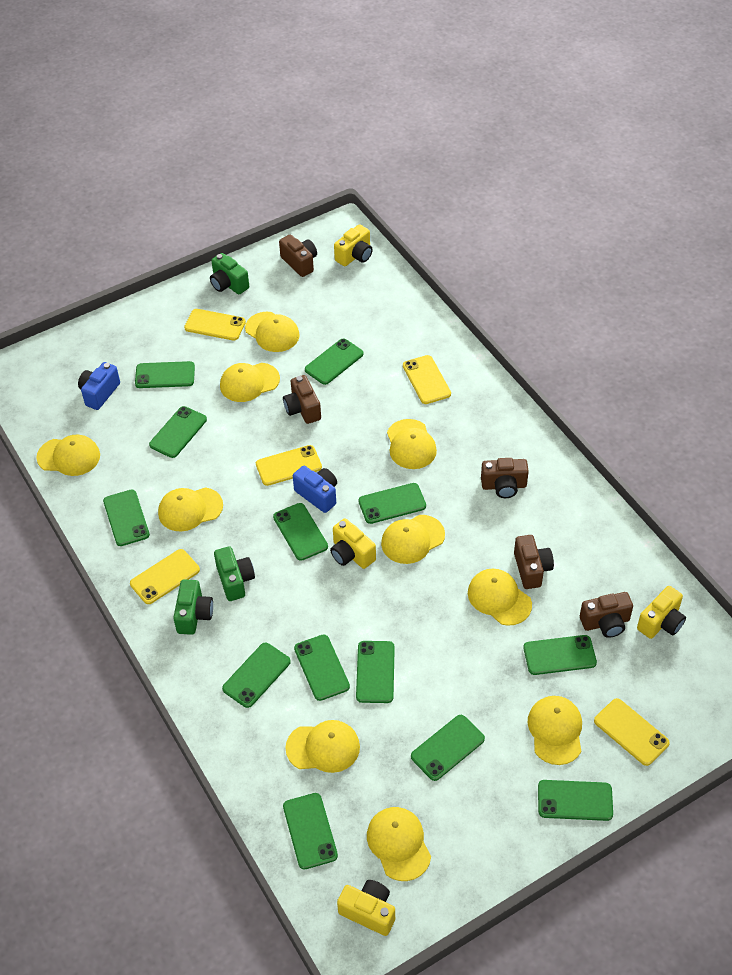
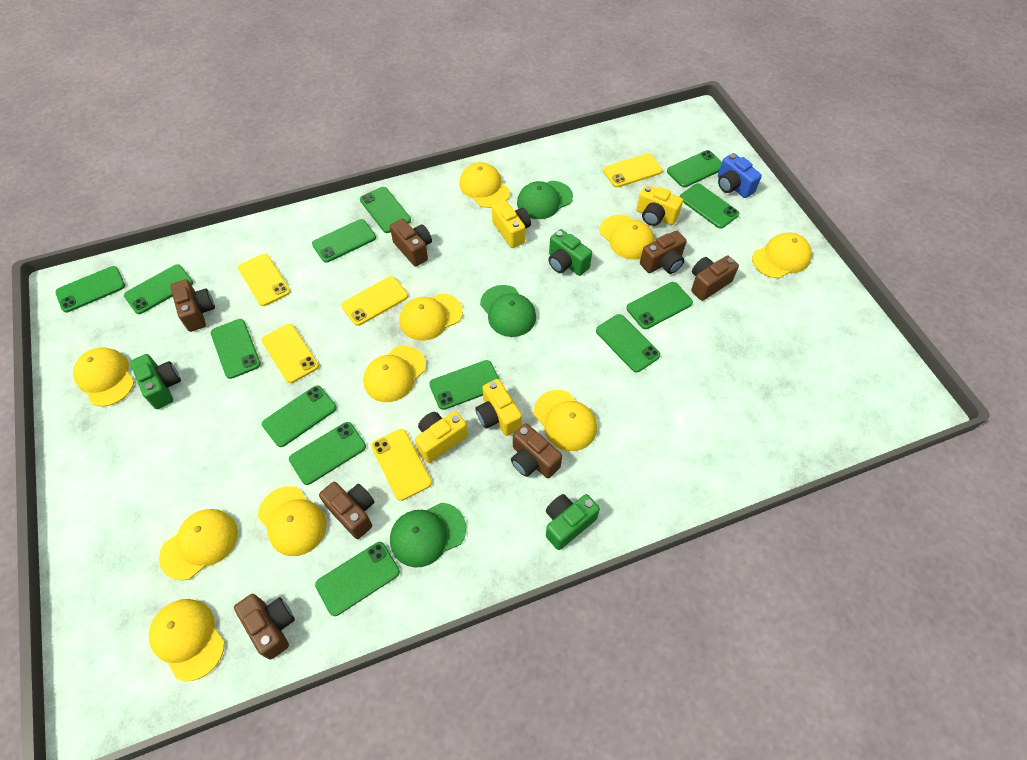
blue camera: [78,362,120,410] [293,466,337,513] = 2 -> [718,153,762,198] = 1
brown camera: [279,234,317,277] [283,375,321,424] [481,458,529,498] [514,535,554,589] [580,592,633,638] = 5 -> [170,279,215,332] [234,594,295,660] [319,482,374,539] [390,219,432,267] [511,423,562,479] [640,230,687,274] [691,256,739,301] = 7
green cap: none = 0 -> [390,503,466,568] [480,285,536,337] [517,181,573,219] = 3

